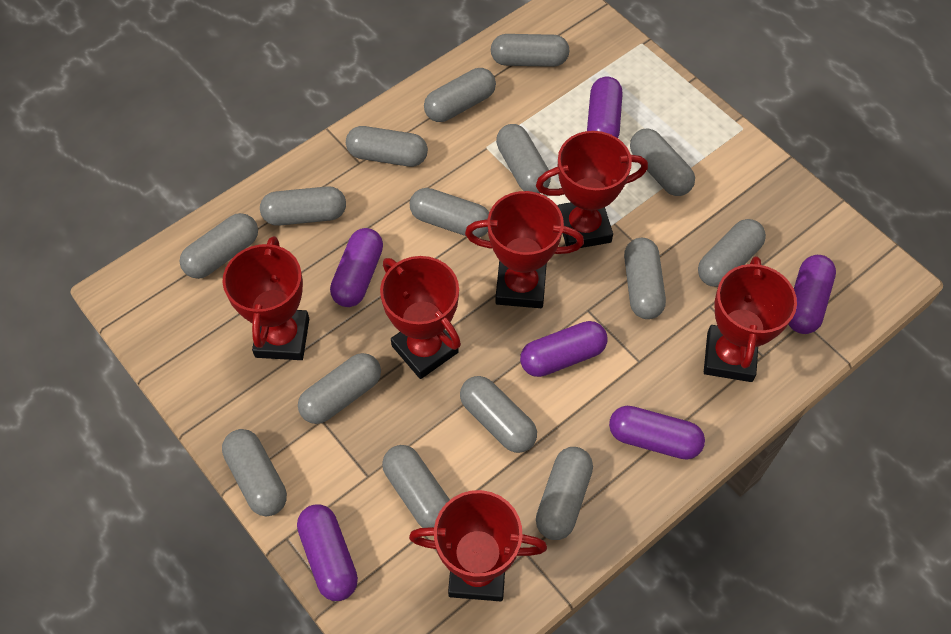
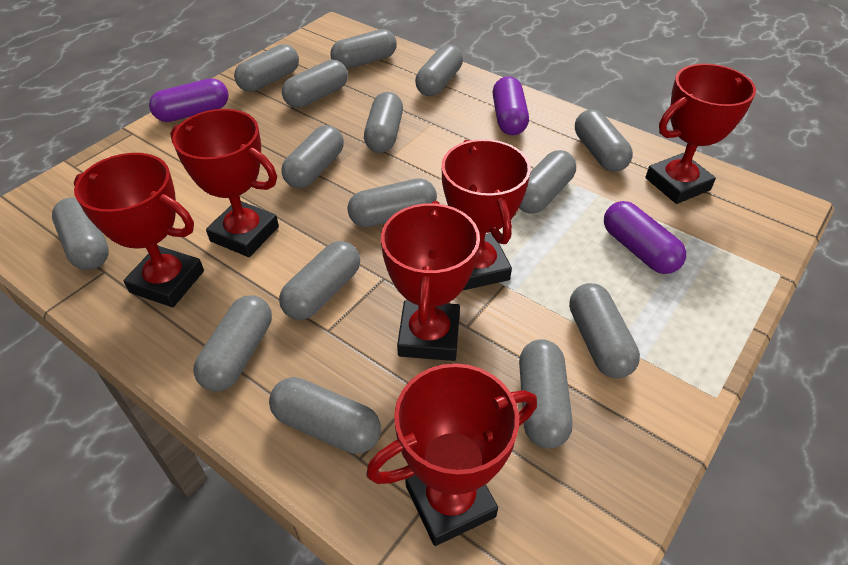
purple capsule: [297,504,358,601] [330,228,383,307] [520,321,607,377] [587,77,623,138] [609,406,705,460] [788,255,836,334] = 6 -> [149,78,229,122] [493,76,529,135] [604,201,686,274] = 3

